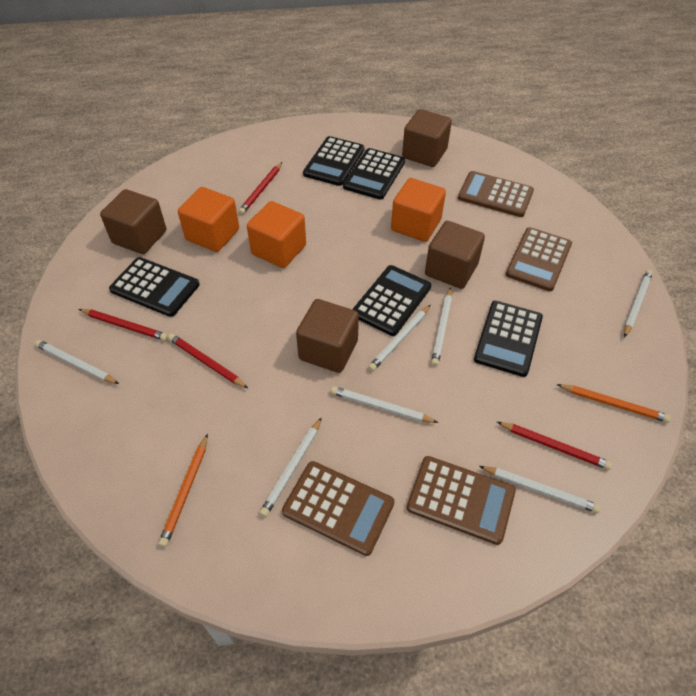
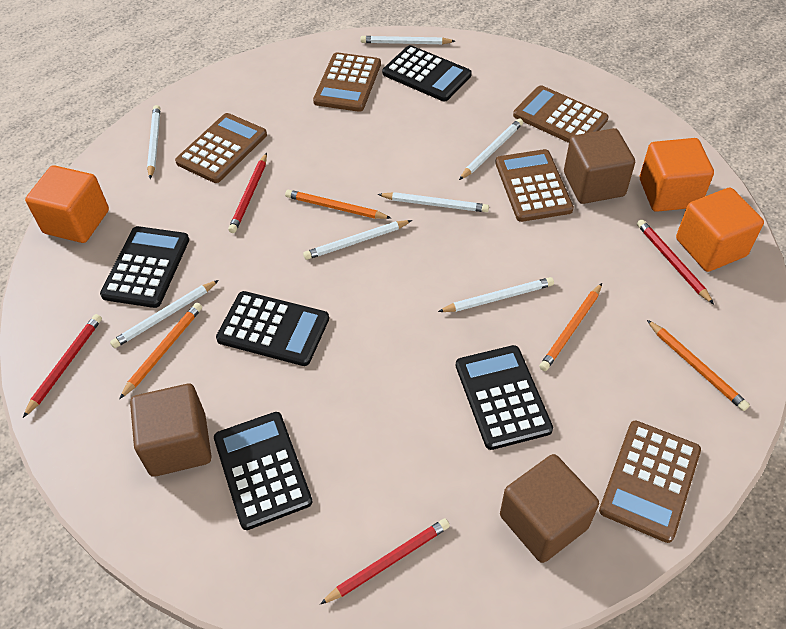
brown calculator: [282,461,395,556] [407,456,516,545] [458,171,534,217] [506,227,572,291] = 4 -> [175,113,267,183] [313,52,381,112] [495,149,574,222] [513,85,609,143] [599,420,701,543] = 5
brown cube: [100,189,166,254] [296,299,359,373] [402,109,452,167] [425,221,485,289] = 4 -> [130,384,212,477] [500,454,599,563] [564,128,635,204] = 3
orange pencil: [159,434,208,547] [556,384,671,423] = 2 -> [119,303,202,399] [285,190,391,219] [539,283,602,371] [647,320,750,411] = 4

